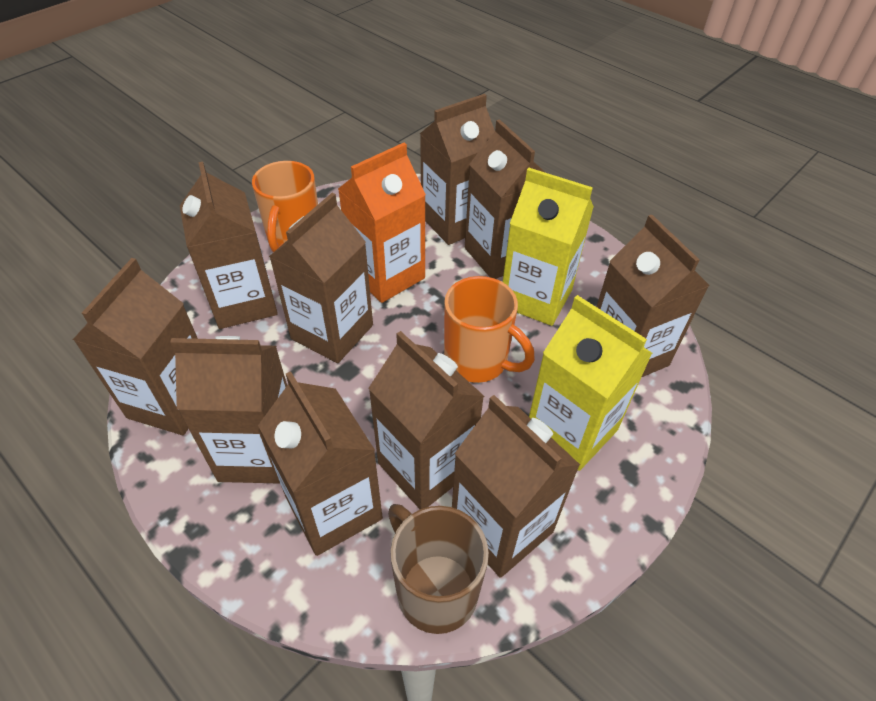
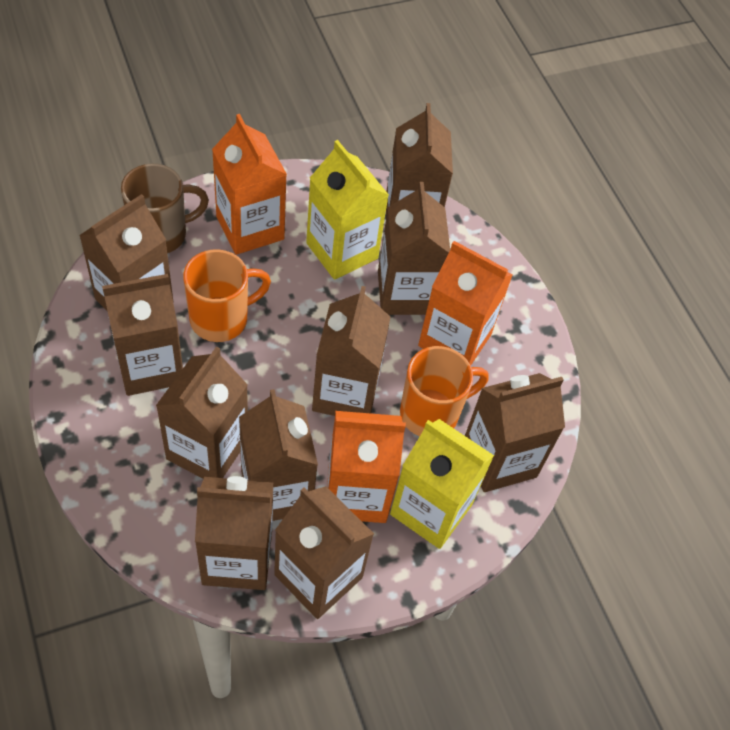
orange carton: [338,143,426,303] = 1 -> [212,114,287,255] [327,411,406,523] [418,241,513,365] = 3

